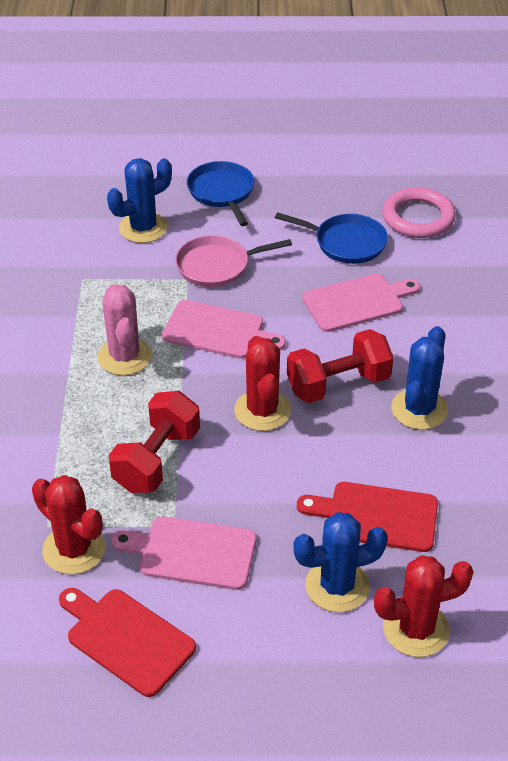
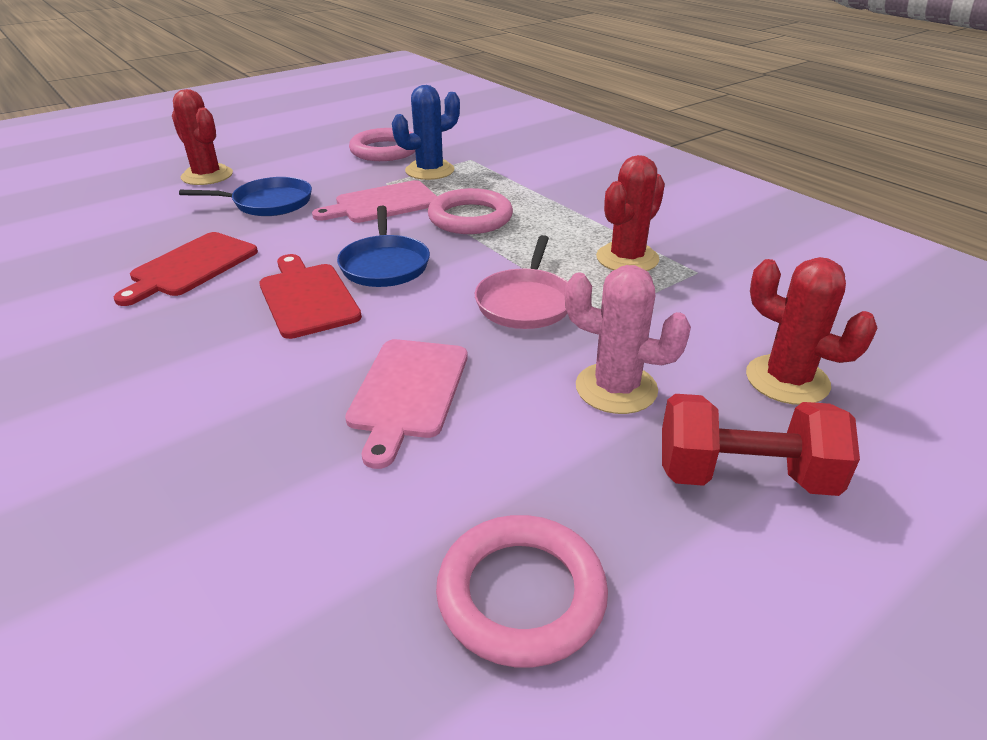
blue cactus: [107,158,172,243] [293,512,388,612] [391,326,448,430] = 3 -> [392,85,460,180] = 1
pink cutting board: [111,516,256,590] [162,300,286,359] [302,273,420,332] = 3 -> [312,180,437,223] [345,339,468,469] = 2
pink ring: [382,187,456,238] = 1 -> [349,128,415,161] [428,188,513,234] [436,515,608,667] = 3
red dumbbell: [108,391,200,493] [287,329,394,403] = 2 -> [662,394,860,496] = 1

